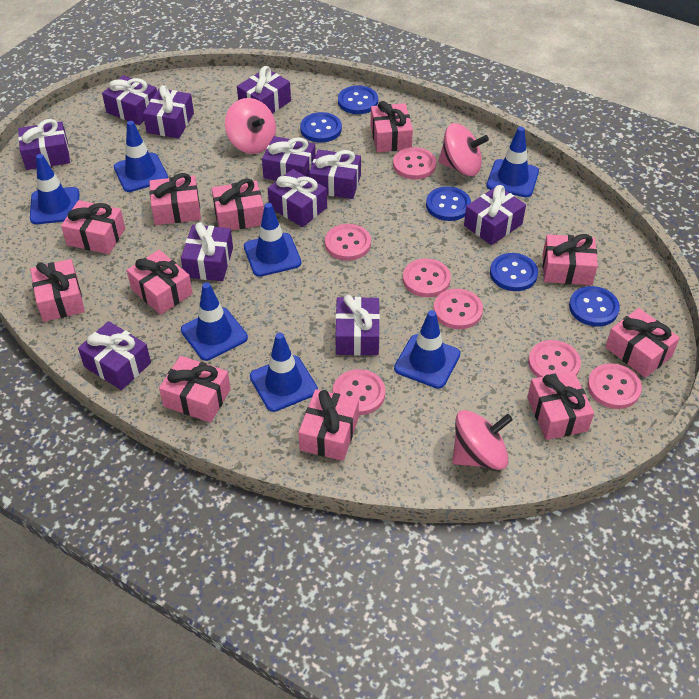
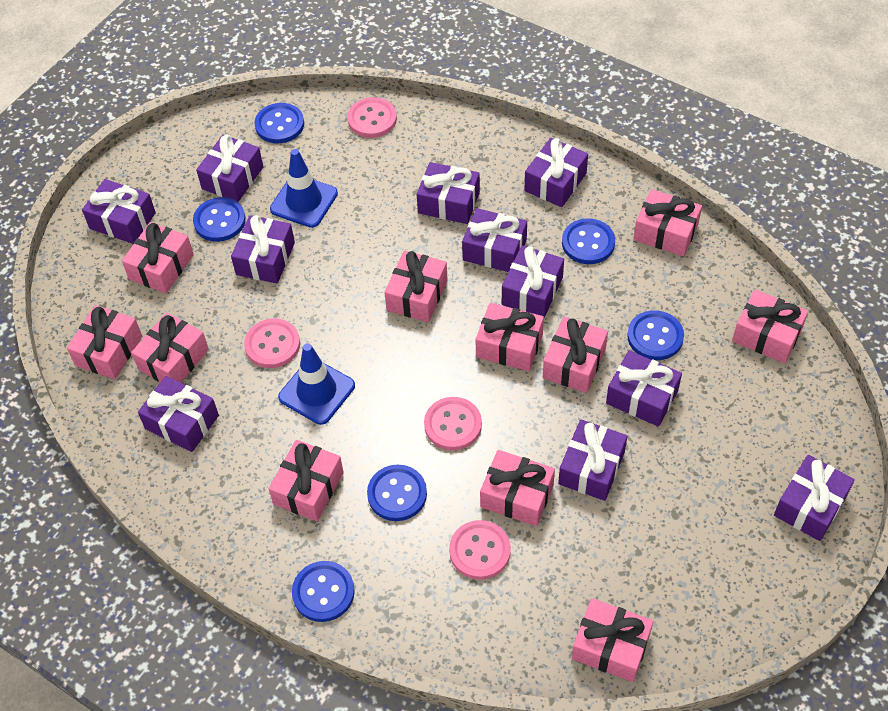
blue button: [300,112,342,143] [338,85,378,114] [426,186,471,221] [490,253,538,291] [569,286,620,327] = 5 -> [193,197,246,242] [255,103,304,143] [292,561,355,622] [367,465,427,521] [562,218,615,264] [627,310,684,360] = 6
blue traffic cone: [30,154,79,224] [114,121,168,192] [181,282,248,361] [244,203,301,277] [250,333,318,412] [394,310,460,389] [486,126,539,197] = 7 -> [270,149,338,228] [278,343,355,425] = 2
pink button: [325,224,371,261] [333,369,385,415] [393,147,436,179] [403,258,451,297] [433,289,483,329] [528,340,581,378] [588,363,642,409] = 7 -> [244,319,300,368] [347,97,397,138] [424,397,482,450] [449,520,511,580] = 4
pink spinning top: [225,98,276,154] [438,123,489,176] [452,410,513,470] = 3 -> none = 0

